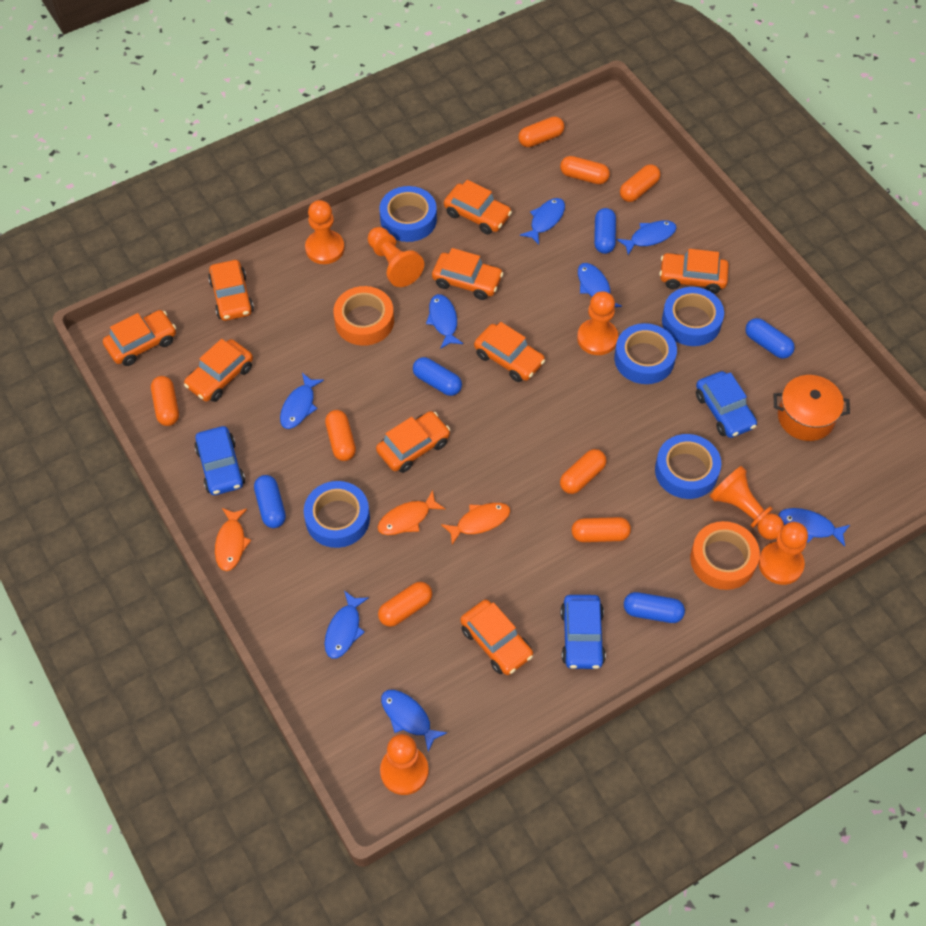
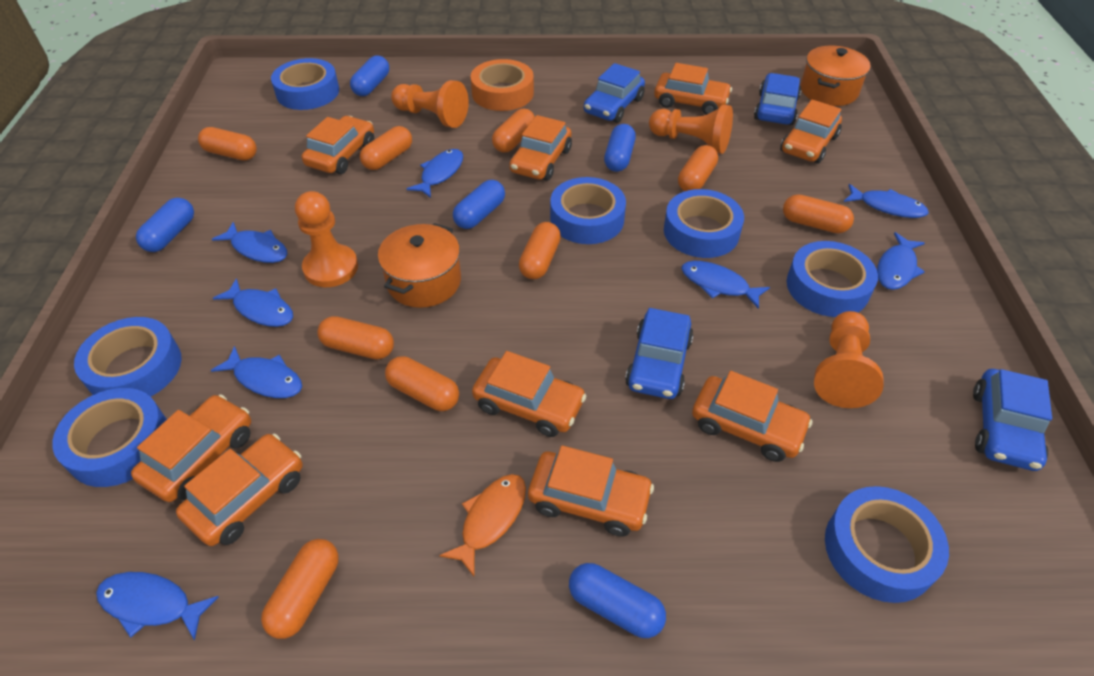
blue car: [194,426,245,495] [560,595,606,669] [696,371,757,438] = 3 -> [584,63,645,123] [625,308,694,399] [754,73,801,125] [973,369,1052,471] = 4
blue tape: [304,481,370,548] [379,186,437,242] [614,323,677,384] [655,434,721,499] [662,287,724,346] = 5 -> [52,388,167,487] [74,317,182,397] [271,58,339,110] [550,177,626,244] [664,189,744,258] [786,241,878,317] [825,486,949,603] = 7
orange capsule: [151,376,179,426] [325,410,356,461] [378,582,432,627] [518,117,564,147] [560,156,610,184] [560,449,606,494] [572,517,631,542] [620,164,660,202] = 8 -> [198,127,257,161] [261,539,339,639] [317,316,394,359] [360,126,412,170] [385,356,459,411] [492,109,535,153] [519,222,561,279] [678,145,718,191] [783,194,854,233] = 9
orange fish: [215,508,251,571] [377,490,445,535] [441,503,511,545] = 3 -> [439,474,526,576] = 1
orange pawn: [305,200,345,264] [368,227,424,287] [380,734,429,795] [577,291,618,355] [710,466,784,540] [758,522,808,585] = 6 -> [295,191,358,287] [391,80,469,128] [649,105,733,154] [814,311,884,408] = 4
orange pot: [774,375,850,441] = 1 -> [378,223,461,308] [801,46,871,106] = 2
orange tape: [334,286,394,346] [690,521,760,590] = 2 -> [470,59,534,111] = 1

